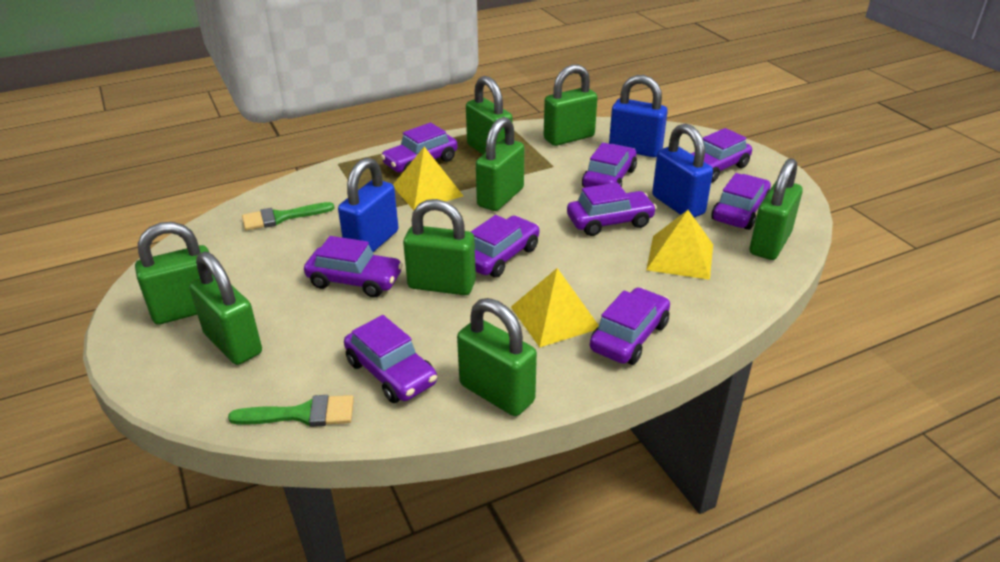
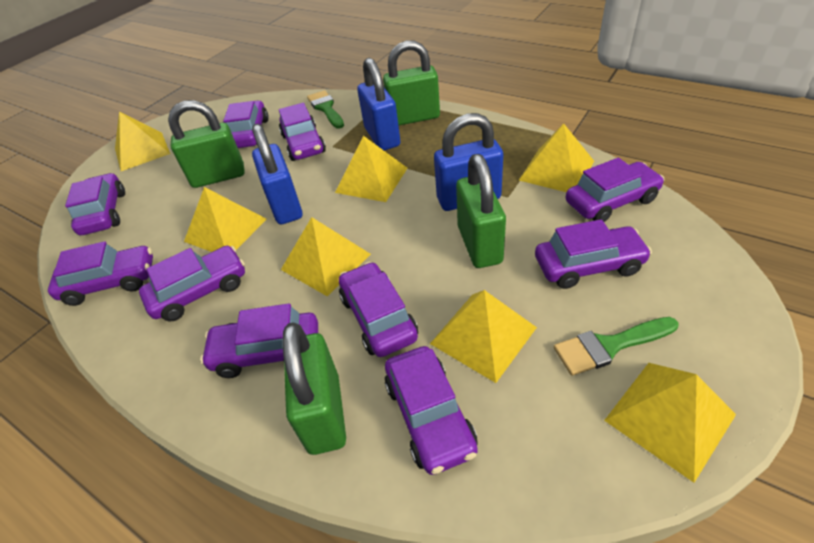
green padlock: [135,222,209,325] [189,252,262,365] [403,199,476,295] [457,298,537,416] [466,76,513,154] [476,117,524,211] [544,64,598,146] [750,158,803,260] = 8 -> [168,100,245,188] [282,322,346,455] [383,40,440,125] [456,154,506,268] = 4
purple car: [304,236,403,297] [344,315,437,403] [381,122,458,172] [471,215,540,278] [567,183,657,236] [582,143,637,188] [590,287,670,365] [691,128,752,183] [711,173,771,230] = 9 -> [48,241,153,306] [65,173,125,235] [139,246,245,322] [200,303,318,378] [223,101,269,148] [279,103,326,161] [339,262,418,357] [385,346,478,475] [535,219,652,289] [566,158,665,222] = 10
yellow pyramid: [393,147,463,210] [511,268,599,347] [646,210,713,280] = 3 -> [115,111,170,171] [184,187,267,252] [281,217,371,296] [335,136,407,202] [430,290,537,383] [519,124,594,192] [604,363,736,483] = 7

